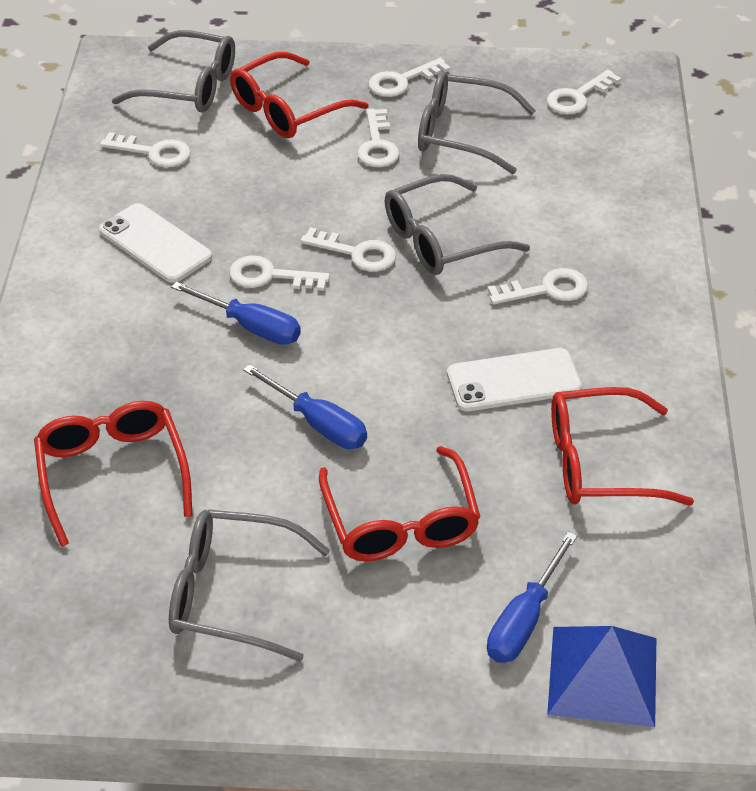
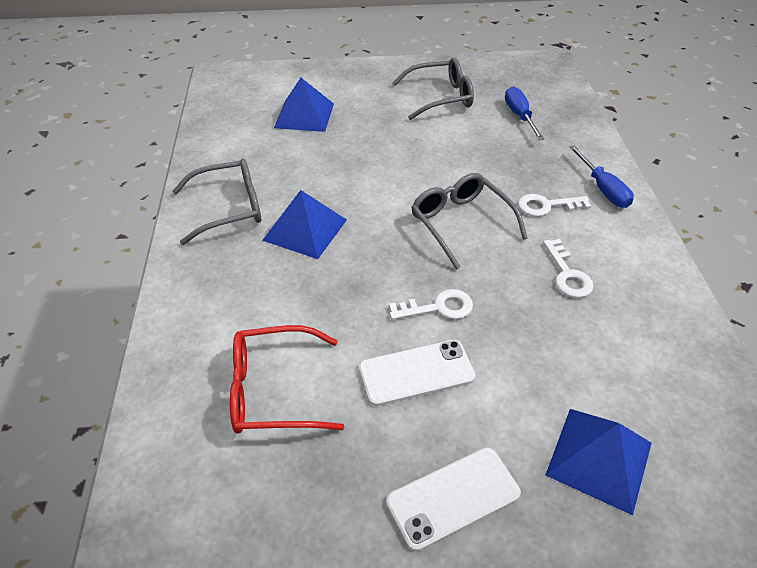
blue pyramid: [547,626,656,727] = 1 -> [262,190,347,259] [274,78,334,132] [546,409,652,515] = 3
blue screwdriver: [171,282,301,345] [243,364,367,449] [487,532,577,663] = 3 -> [505,86,545,140] [569,145,634,208] = 2
grey glasses: [112,30,235,113] [169,509,330,662] [385,174,530,275] [418,72,536,174] = 4 -> [172,158,261,245] [392,58,474,120] [411,173,528,270] = 3
red glasses: [34,401,193,547] [230,52,369,138] [319,446,480,561] [551,387,694,505] = 4 -> [230,325,344,434] = 1
white key: [100,132,191,168] [229,255,330,291] [300,227,396,272] [357,109,400,167] [368,58,450,97] [487,268,588,305] [547,70,621,114] = 7 -> [389,289,473,320] [518,194,591,217] [543,239,594,298] = 3

